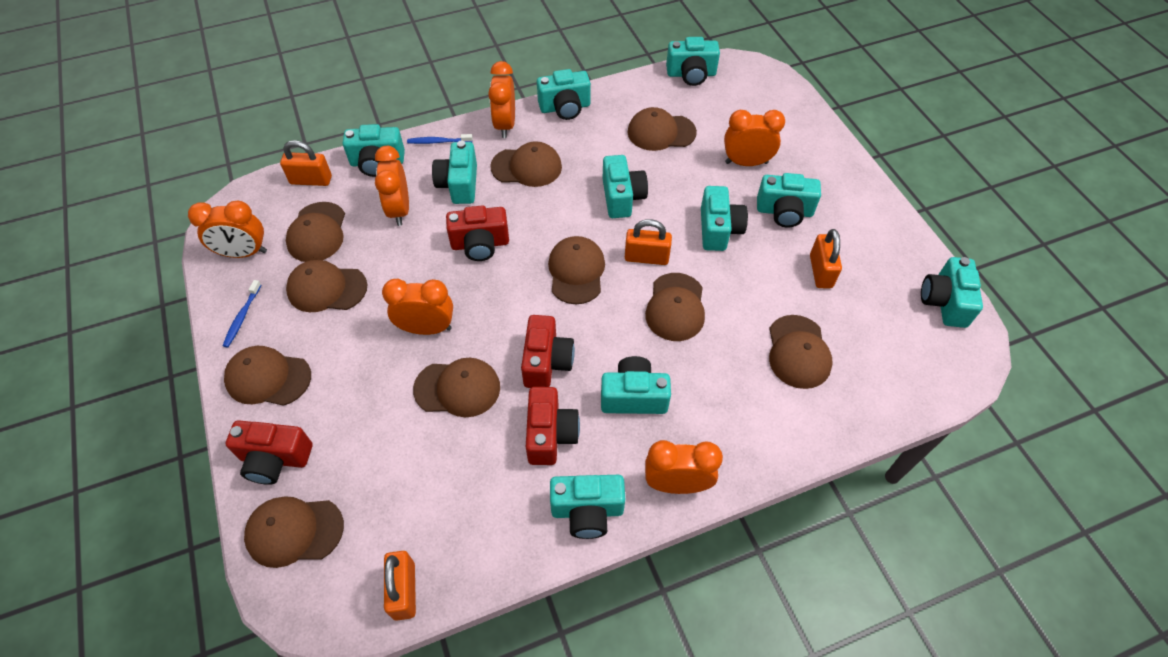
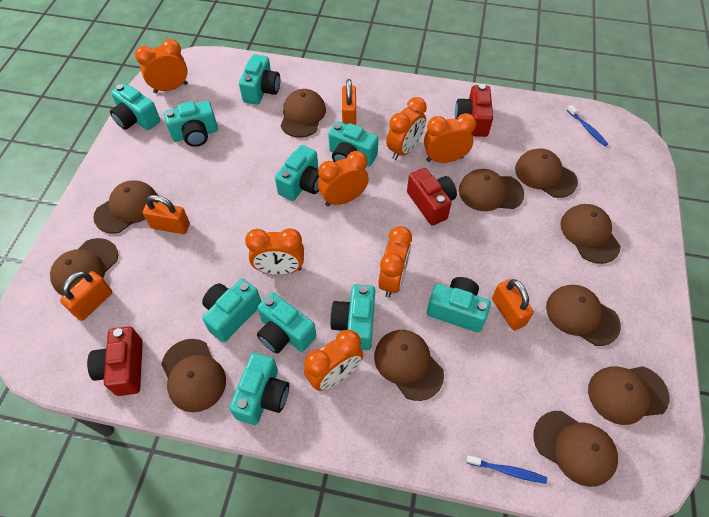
brown cap: [224,346,311,406] [244,496,344,568] [286,202,345,262] [286,260,368,312] [413,358,500,417] [490,141,562,187] [548,236,605,304] [628,107,697,151] [645,273,705,341] [769,315,833,389] = 10 -> [50,238,118,296] [93,180,158,234] [161,339,226,412] [281,89,326,138] [374,330,444,401] [459,169,524,211] [515,148,578,198] [533,411,618,487] [546,285,621,346] [560,204,621,264] [588,366,670,425] = 11
orange clock: [188,200,267,258] [375,146,409,226] [382,279,453,335] [488,61,515,138] [645,440,723,494] [724,110,785,166] = 6 -> [135,39,188,93] [245,228,304,275] [304,330,363,391] [318,151,369,206] [378,226,412,298] [386,97,427,160] [424,113,476,163] = 7
red camera: [226,420,313,485] [446,205,509,261] [521,315,575,388] [526,387,580,465] = 4 -> [87,326,143,396] [407,168,457,226] [455,84,493,137] = 3

